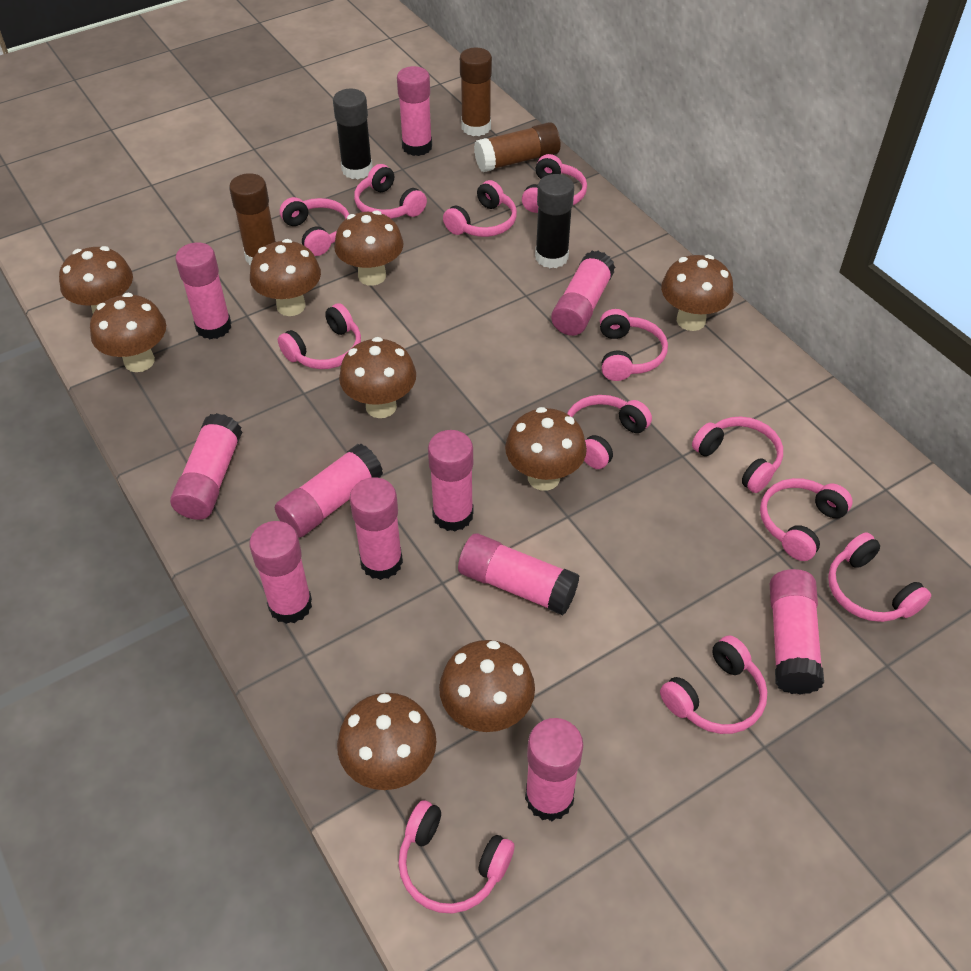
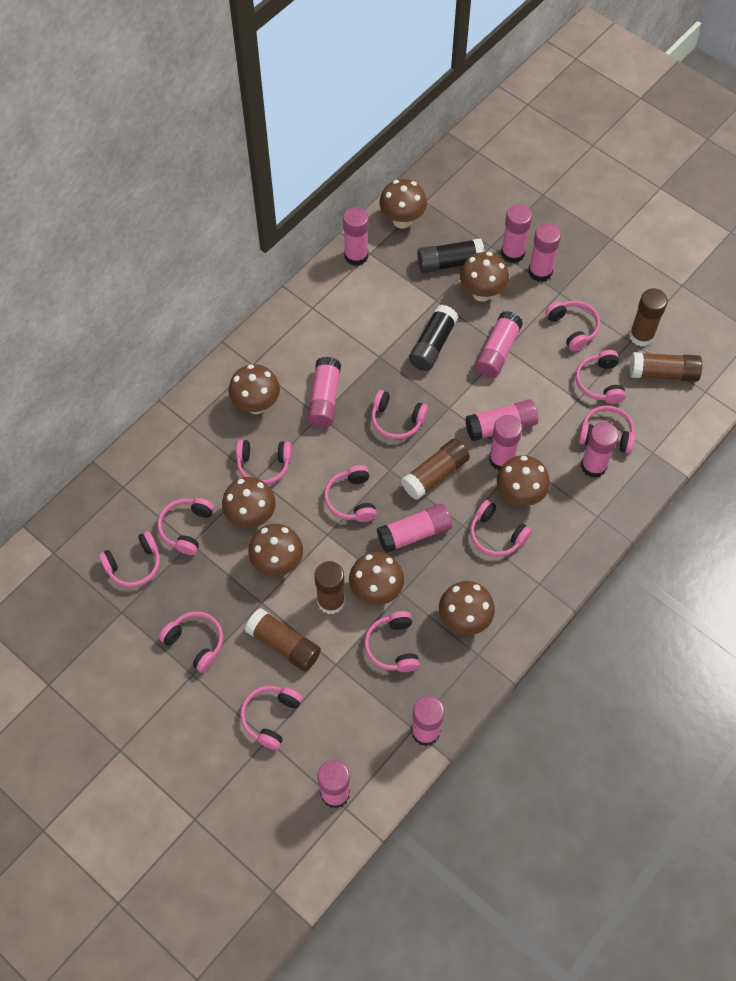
brown glue stick: [229,173,276,265] [460,48,492,136] [474,122,561,172] = 3 -> [245,608,321,672] [314,561,345,614] [401,439,470,500] [629,288,668,346] [630,352,702,382] = 5
brown mushroom: [59,246,133,313] [90,293,166,372] [250,239,321,316] [334,210,403,286] [337,693,437,790] [339,337,416,418] [439,640,535,732] [505,407,587,491] [661,255,733,331] = 9 -> [222,477,276,528] [228,364,280,414] [248,524,303,576] [349,552,404,605] [379,179,427,229] [439,581,495,635] [460,252,509,302] [496,455,550,506] = 8

